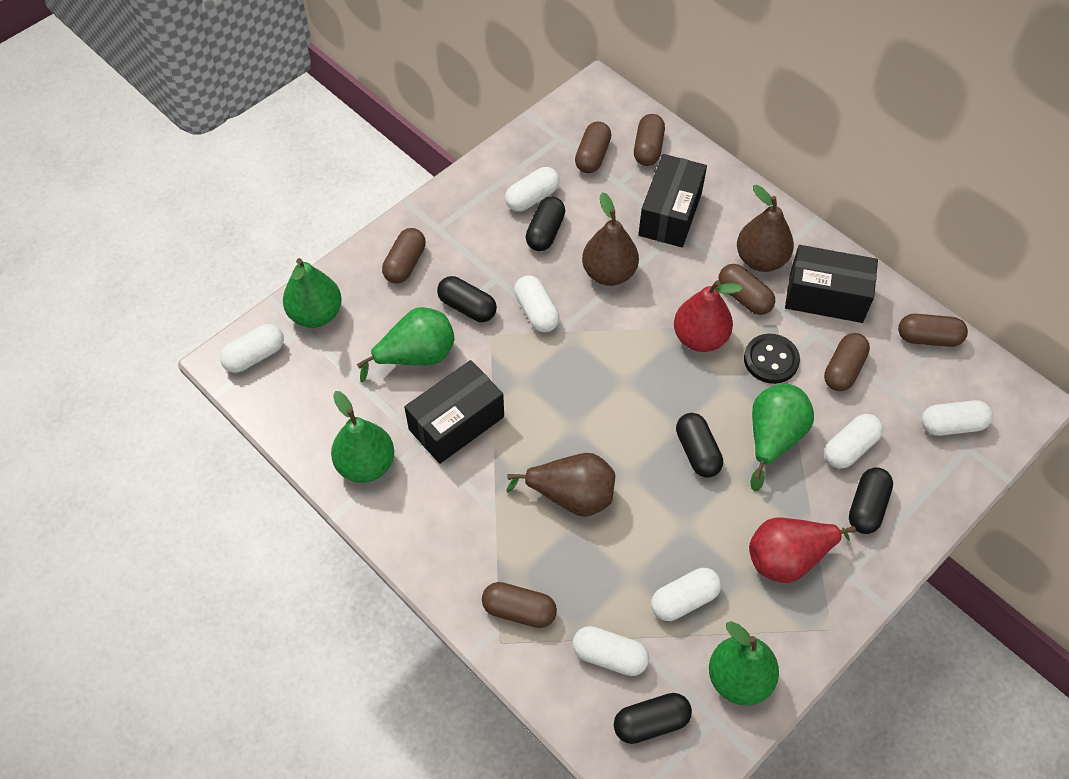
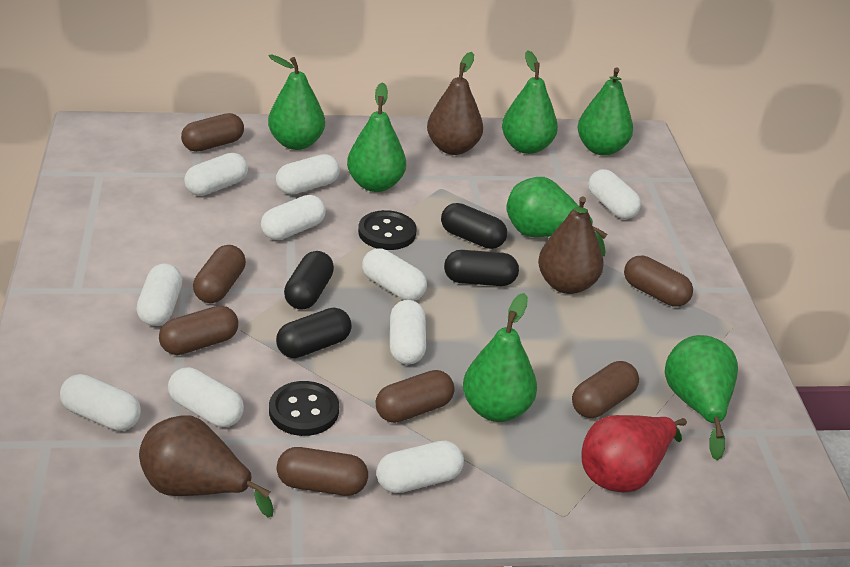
black box: [404,360,504,464] [638,154,707,247] [785,245,878,323] = 3 -> none = 0
black button: [744,334,800,384] = 1 -> [269,381,339,436] [358,210,417,250] = 2
black capsule: [437,276,497,322] [525,197,565,251] [614,693,692,744] [676,413,723,478] [849,467,893,534] = 5 -> [276,307,352,358] [284,251,334,310] [441,203,507,249] [444,250,519,286] = 4
green pear: [283,258,342,328] [331,391,394,483] [357,307,455,382] [709,621,779,706] [750,384,814,492] = 5 -> [268,54,325,150] [347,82,406,192] [463,293,537,422] [502,50,558,154] [506,177,608,256] [577,68,633,156] [665,335,738,460] = 7
red pear: [674,280,743,352] [749,518,856,583] = 2 -> [581,415,687,493] = 1
white capsule: [220,324,284,373] [505,167,560,212] [514,276,559,332] [573,626,649,676] [651,568,721,621] [825,414,883,469] [922,400,993,436] = 7 -> [60,374,141,431] [136,263,182,326] [168,367,244,427] [184,153,248,196] [261,195,326,240] [276,154,340,195] [362,249,427,301] [376,441,464,493] [390,300,426,365] [588,169,641,219] = 10

